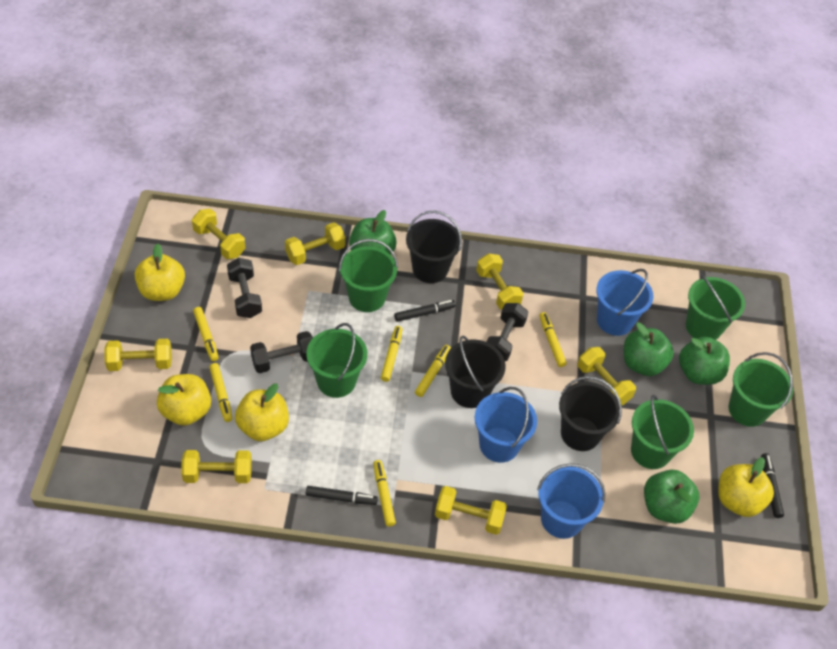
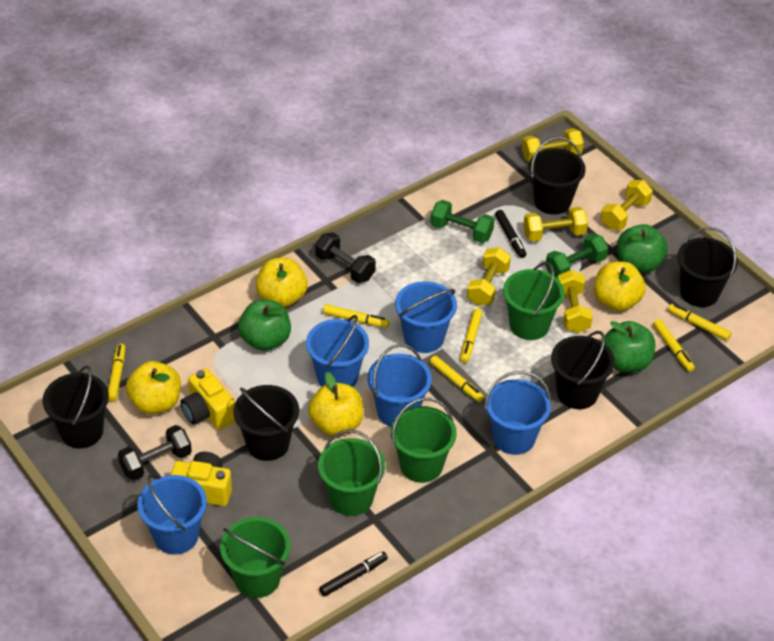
black bucket: [406,210,462,283] [445,336,506,408] [559,376,622,451] = 3 -> [43,365,109,449] [233,385,299,461] [529,137,586,215] [551,331,615,409] [677,227,738,307] = 5
black dumbbell: [227,258,262,318] [250,331,313,373] [486,303,528,361] = 3 -> [118,425,192,481] [315,232,376,283] = 2
black marker: [306,486,378,505] [394,300,456,322] [761,453,784,518] = 3 -> [319,551,388,596] [495,210,526,258] = 2
blue bucket: [475,387,537,463] [537,464,605,539] [596,269,653,336] = 3 -> [137,474,207,555] [306,315,369,387] [367,344,432,427] [395,281,457,353] [485,371,552,455] = 5
green apple: [349,210,397,255] [624,322,674,376] [644,470,699,524] [679,337,730,385] = 4 -> [238,300,291,351] [605,321,655,372] [617,224,668,273] = 3
green bucket: [306,323,367,398] [339,239,398,312] [631,395,694,469] [686,274,745,340] [729,352,793,427] = 5 -> [220,517,291,598] [318,429,385,516] [390,398,457,483] [503,262,564,340] = 4
green dumbbell: none = 0 -> [430,200,495,243] [545,233,608,279] = 2
yellow camera: none = 0 -> [170,452,232,506] [180,368,235,430] = 2
yellow dumbbell: [104,339,172,371] [181,450,252,483] [192,209,245,259] [285,222,346,265] [435,486,507,535] [476,253,524,310] [578,347,636,405] = 7 -> [467,247,511,306] [522,128,584,161] [523,207,588,242] [558,270,593,333] [601,180,653,230] = 5

